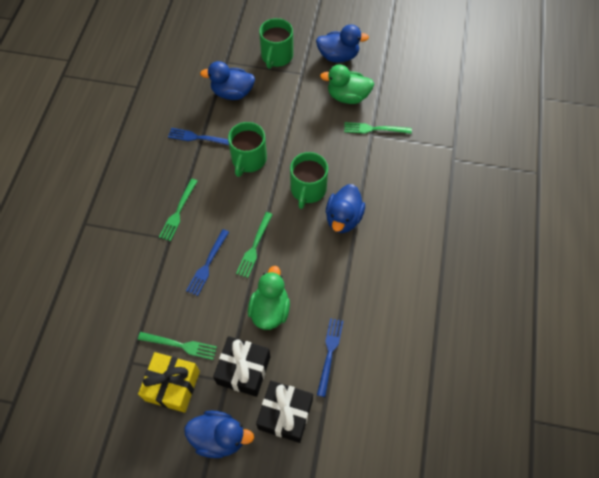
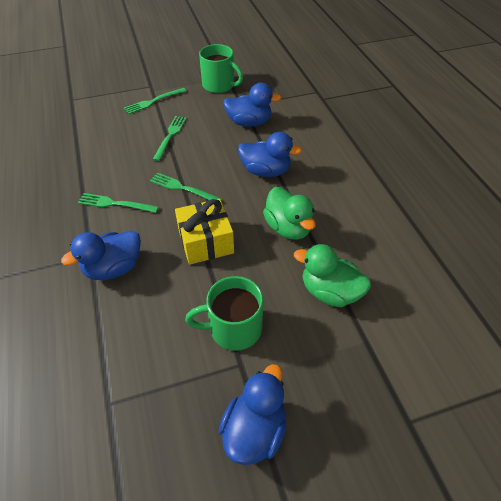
black gift: [213,336,270,397] [256,381,313,443] = 2 -> none = 0
blue fork: [168,128,229,145] [186,229,229,296] [317,318,343,397] = 3 -> none = 0
green mug: [228,122,267,177] [259,18,293,69] [290,152,328,209] = 3 -> [185,276,263,351] [199,44,243,93] = 2

